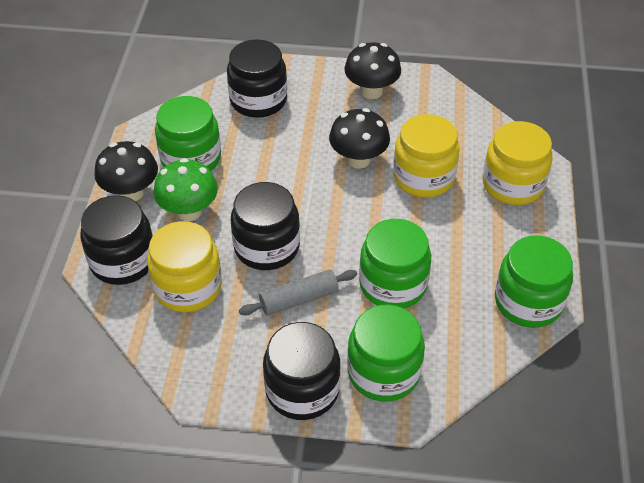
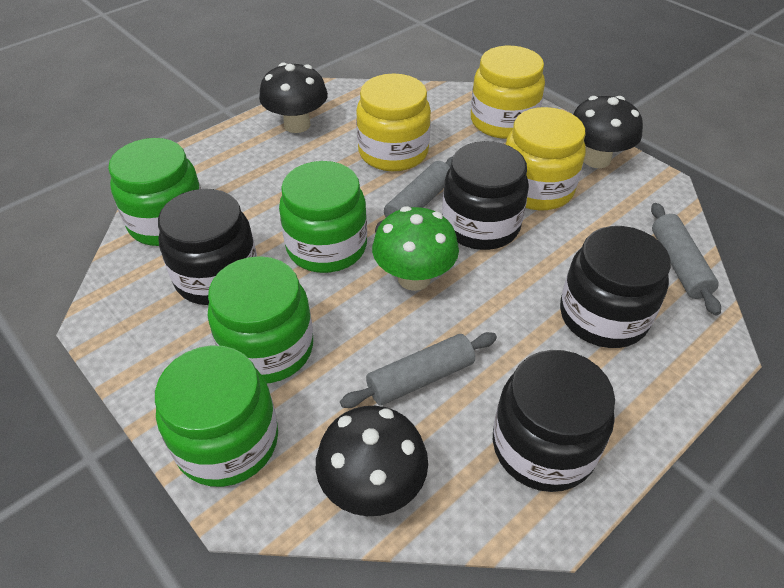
grey rolling pin: [239,269,357,315] = 1 -> [340,332,497,408] [375,157,453,233] [651,203,721,315] = 3

